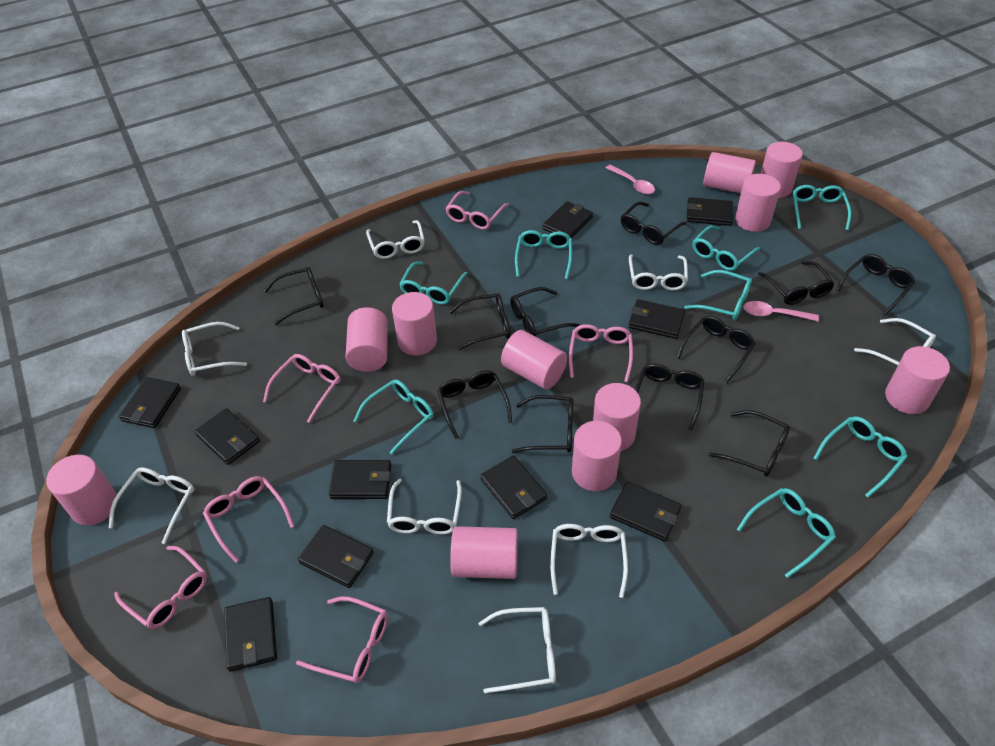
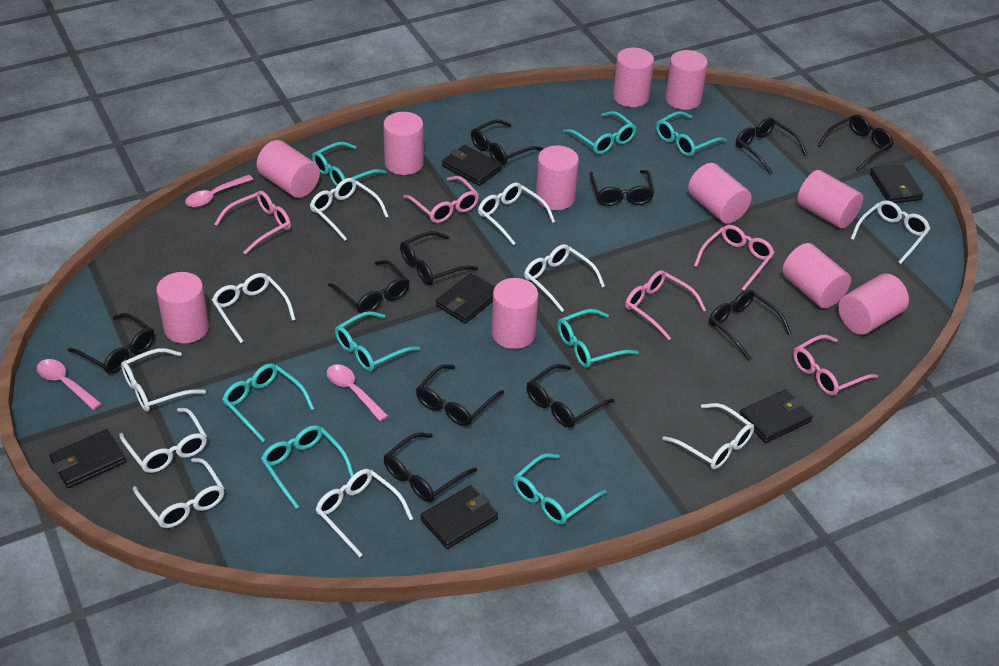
black wallet: [119,377,181,428] [194,408,260,465] [224,597,277,671] [298,525,374,588] [329,460,391,499] [480,456,547,519] [543,201,593,238] [610,482,682,542] [628,299,685,339] [687,197,733,226] = 10 -> [49,429,126,488] [420,485,498,549] [436,273,495,324] [442,145,502,186] [740,389,813,443] [870,164,923,203] = 6
pink glasses: [114,546,207,629] [203,476,294,563] [263,354,341,423] [296,596,388,683] [445,191,509,230] [569,324,633,382] = 6 -> [214,191,291,255] [403,176,479,223] [625,270,706,340] [694,225,775,291] [793,335,878,396] = 5
pink spoon: [606,164,655,194] [744,301,819,321] = 2 -> [37,359,102,410] [185,175,253,207] [327,364,388,421] = 3
white glasses: [109,467,194,544] [182,322,247,376] [366,220,425,259] [387,479,462,535] [478,607,556,693] [550,524,628,598] [629,255,688,291] [854,318,936,365] = 8 -> [119,408,207,473] [121,348,206,411] [133,458,224,528] [212,273,296,343] [310,178,389,241] [315,469,413,557] [478,183,555,246] [524,244,605,312] [662,403,754,469] [850,200,931,264] = 10

